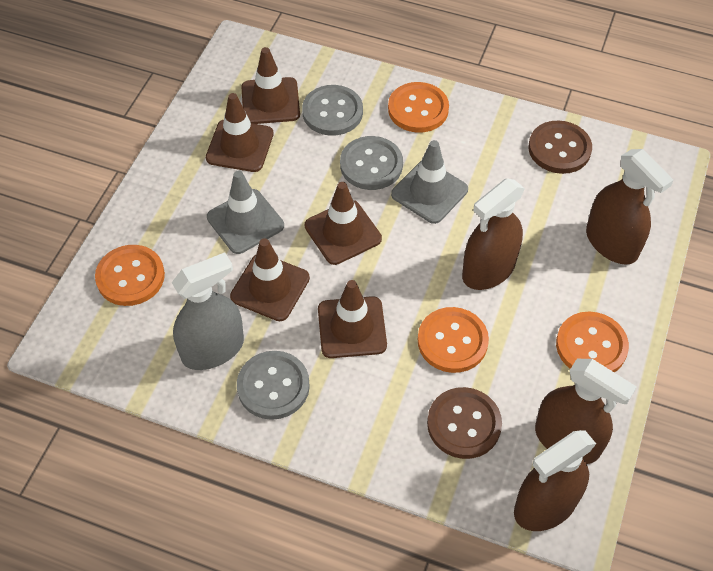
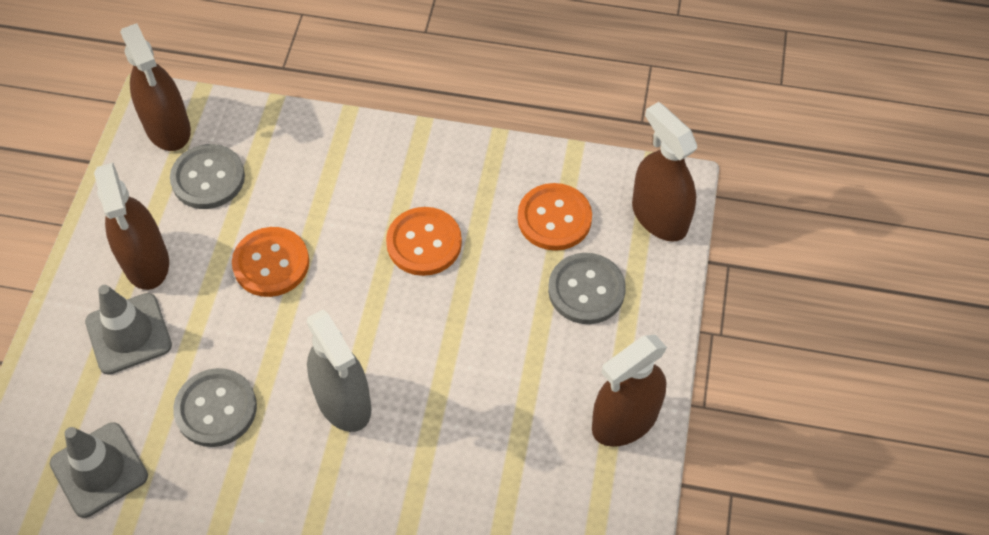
brown button: [427,387,502,459] [528,120,592,174] = 2 -> none = 0
brown traffic cone: [206,93,274,172] [230,238,310,321] [241,47,300,124] [305,182,382,265] [318,280,387,358] = 5 -> none = 0
orange button: [95,245,165,306] [388,82,449,133] [418,307,489,373] [556,312,629,372] = 4 -> [232,227,309,297] [386,207,462,276] [518,183,592,251] = 3

